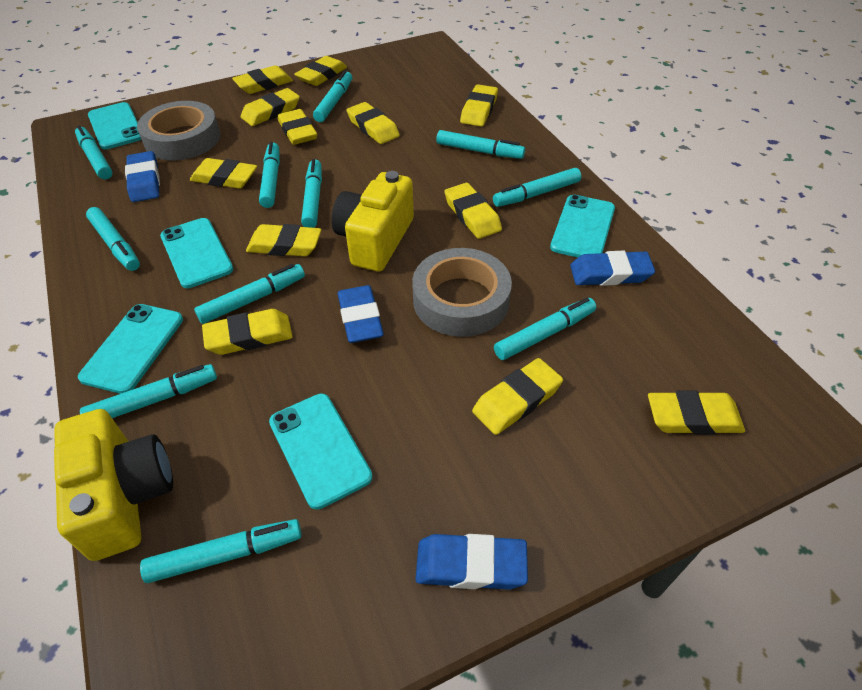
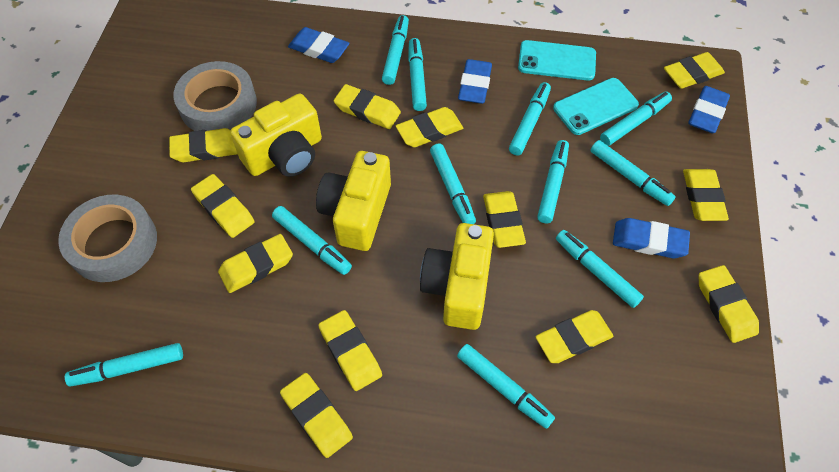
turquoise phone: [78,304,183,394] [88,102,141,150] [160,218,233,288] [269,394,373,509] [550,195,615,258] = 5 -> [518,40,596,81] [553,78,639,135] = 2
yellow camera: [54,409,173,561] [331,171,414,272] = 2 -> [230,93,322,177] [316,151,391,251] [420,223,494,330] = 3

